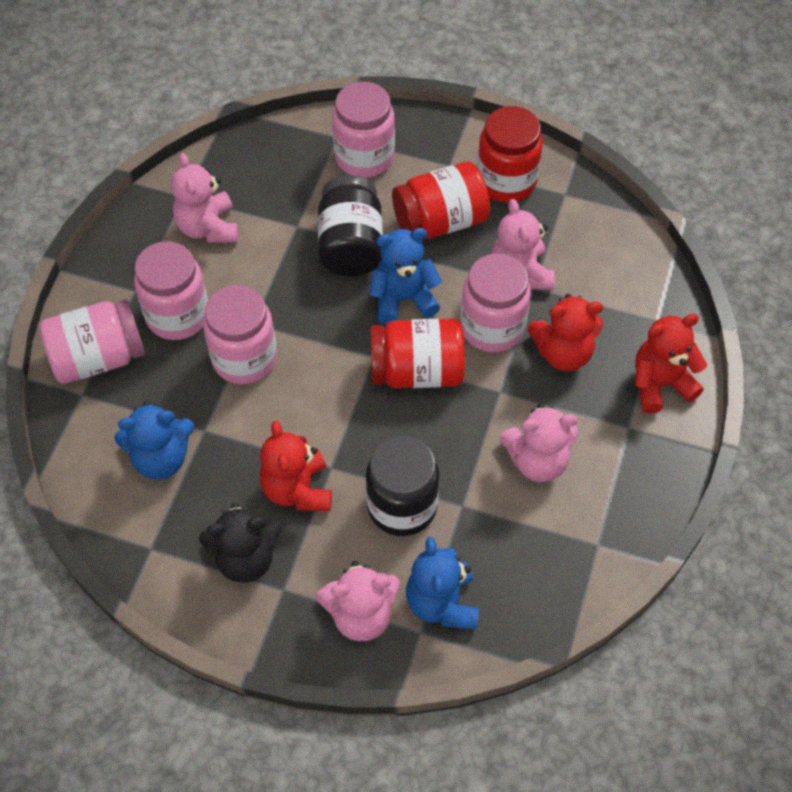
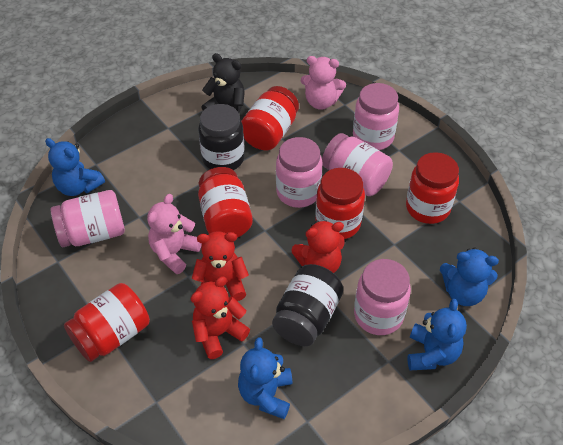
blue teddy bear: [114,401,194,480] [369,228,442,325] [406,537,479,630] = 3 -> [45,138,105,196] [238,337,293,419] [407,299,467,370] [440,248,499,306] = 4
pink teddy bear: [171,153,239,243] [316,561,400,641] [491,199,555,289] [500,403,578,482] = 4 -> [147,194,202,274] [301,56,346,110] = 2
red jar: [370,319,465,388] [392,162,490,239] [477,106,543,203] = 3 -> [64,283,150,362] [198,167,253,238] [241,86,299,150] [315,168,365,239] [406,152,459,224] = 5

